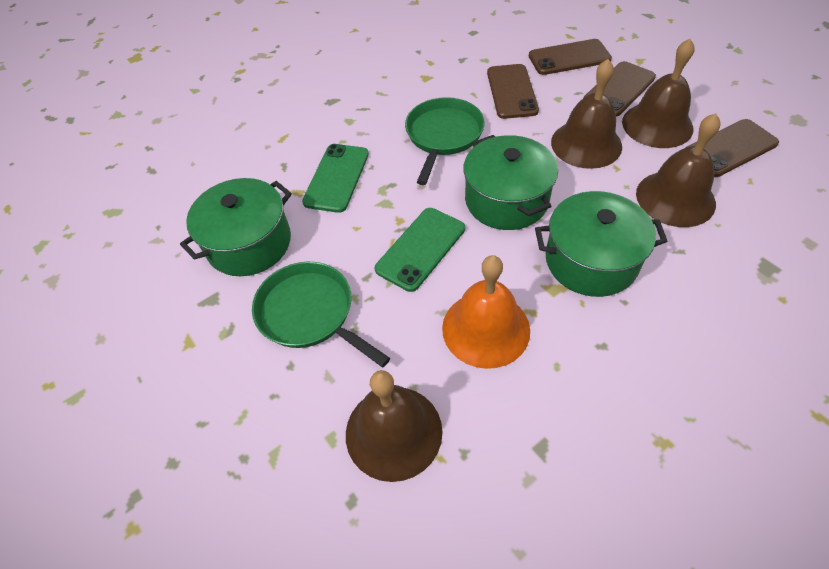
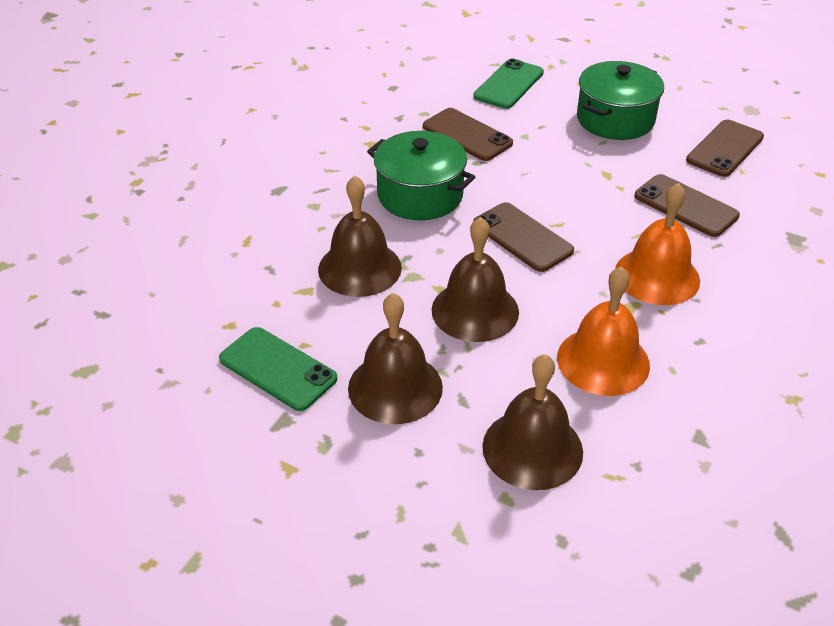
green pan: [252,262,390,367] [405,97,485,185] = 2 -> none = 0
green pot: [180,178,292,276] [463,135,558,230] [535,191,667,297] = 3 -> [367,131,475,220] [577,61,664,140] = 2
orange bell: [442,255,530,369] = 1 -> [557,266,650,396] [615,183,700,305] = 2

